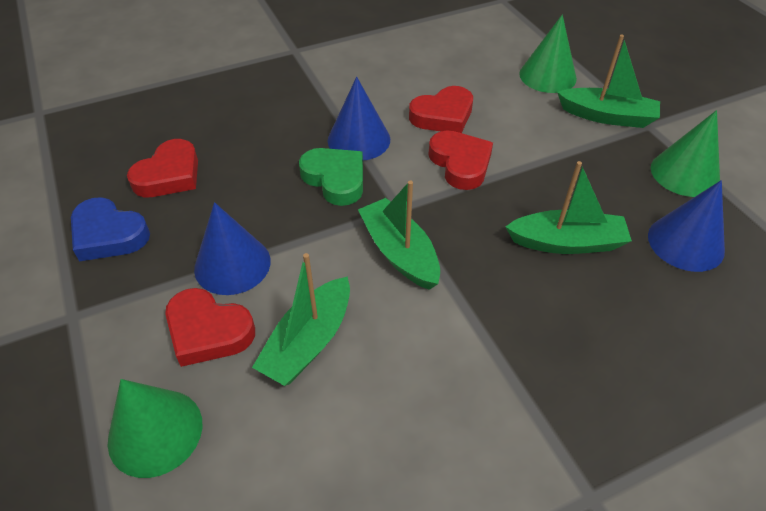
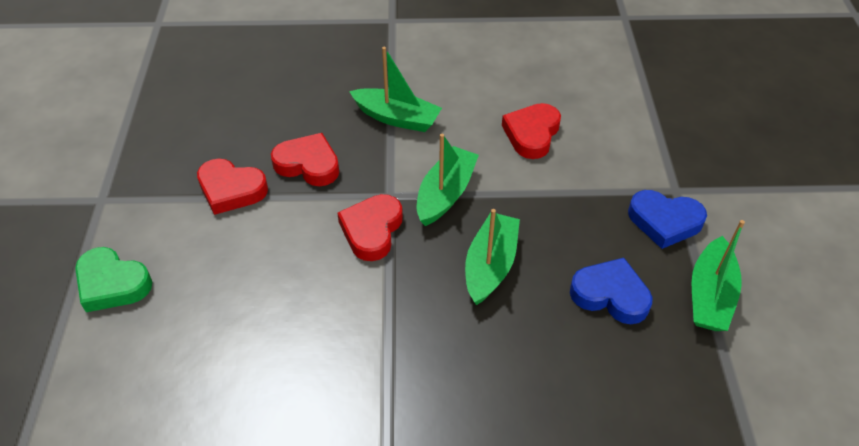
blue cone: [194,202,271,295] [328,77,390,161] [648,180,725,272] = 3 -> none = 0
blue heart: [71,197,150,261] = 1 -> [570,258,653,324] [628,190,707,249] = 2
green cone: [108,379,202,478] [519,14,577,93] [651,110,720,197] = 3 -> none = 0

